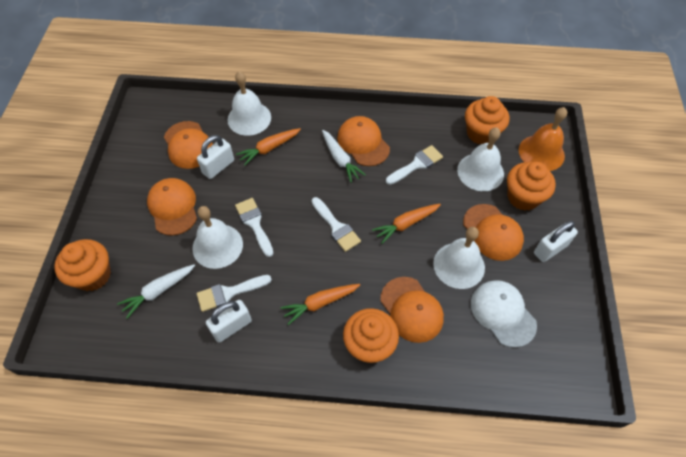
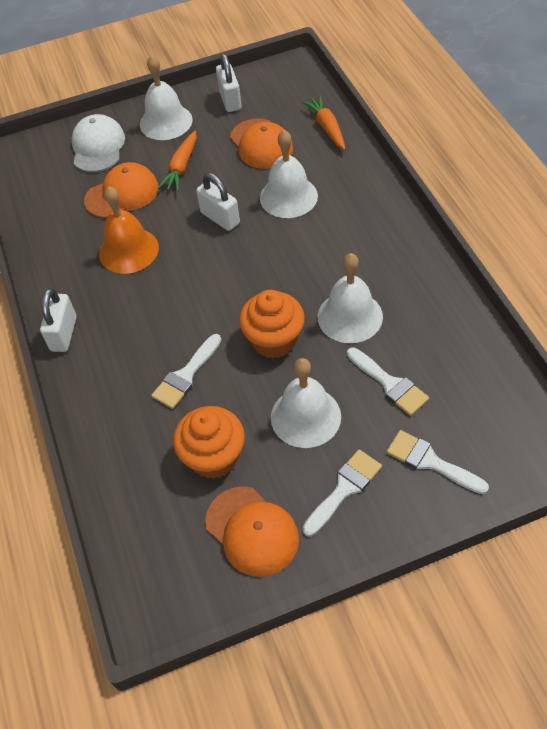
orange cap: [147,178,197,236] [164,121,213,169] [337,116,390,166] [380,277,444,343] [463,204,524,261] = 5 -> [84,162,159,218] [205,486,299,577] [230,118,293,169] = 3
orange carrot: [236,128,301,166] [280,284,360,325] [372,204,441,244] = 3 -> [158,131,197,191] [302,95,345,150] = 2
orange cupcake: [54,239,111,291] [343,308,399,363] [465,96,509,144] [507,162,556,211] = 4 -> [173,406,245,479] [239,290,305,358] = 2
white carrot: [117,264,195,319] [322,130,366,183] = 2 -> none = 0

